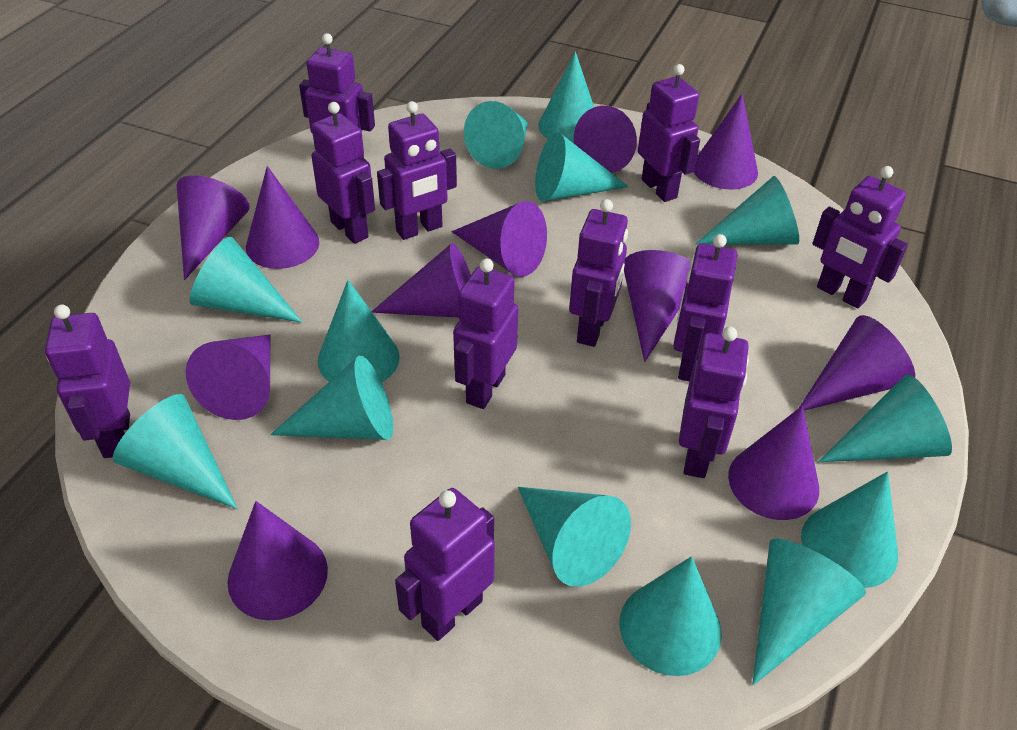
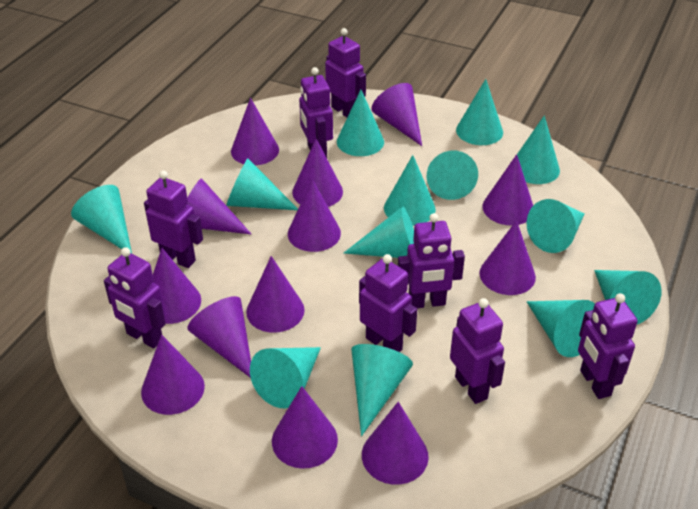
purple cone: [177,176,250,280] [186,335,270,420] [227,501,328,620] [246,166,319,269] [372,243,471,318] [452,201,547,277] [574,106,637,173] [624,250,690,362] [694,94,758,190] [728,406,819,520] [798,315,915,411] = 11 -> [141,334,205,415] [153,248,201,324] [187,178,252,235] [187,296,251,378] [231,98,279,165] [246,256,305,333] [272,386,338,469] [288,179,341,252] [292,139,343,207] [362,402,429,485] [372,83,422,146] [479,220,536,295] [482,154,533,226] = 13
purple robot: [45,305,130,458] [299,33,375,158] [311,102,375,244] [377,101,457,240] [395,488,495,641] [453,258,519,409] [569,199,628,347] [638,64,700,202] [673,234,738,382] [679,327,749,478] [812,166,908,308] = 11 -> [104,247,166,349] [144,171,203,268] [299,67,333,158] [325,28,366,117] [359,254,417,352] [398,213,465,308] [450,298,505,404] [578,293,638,399] = 8

